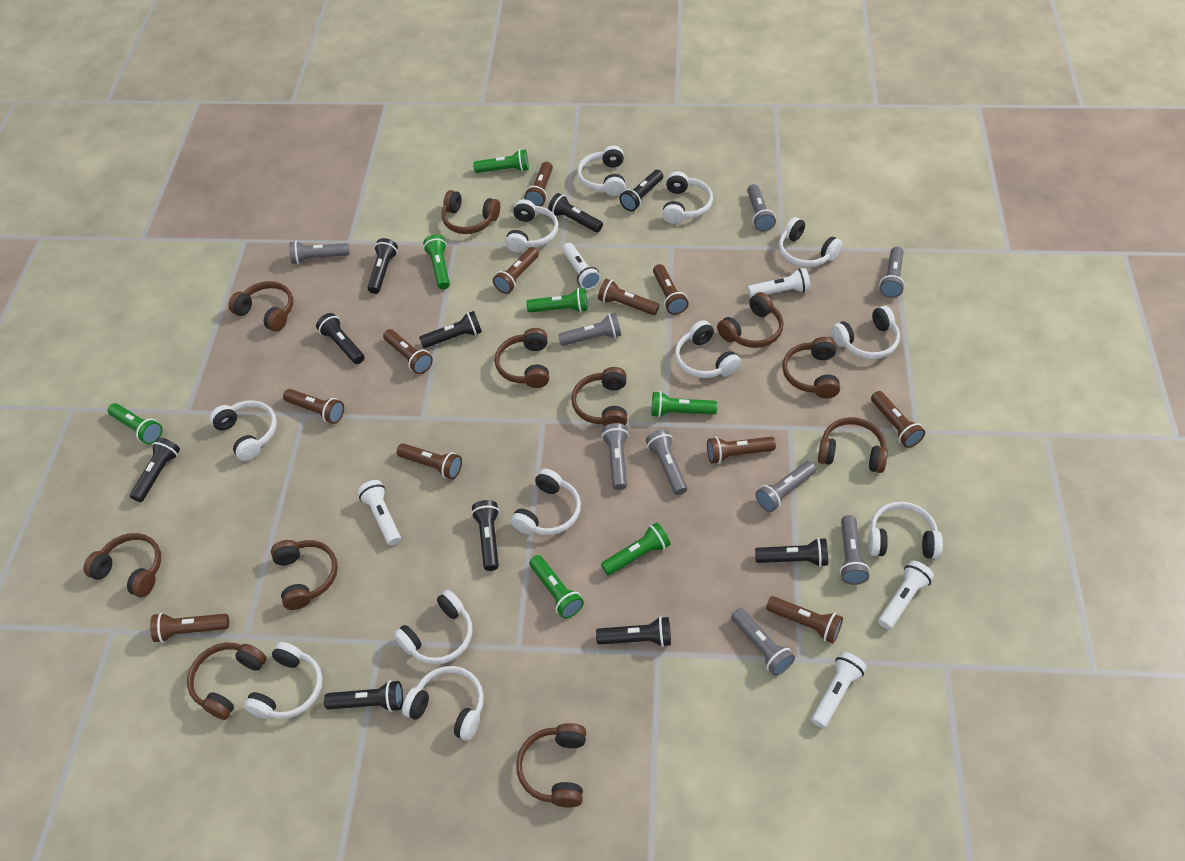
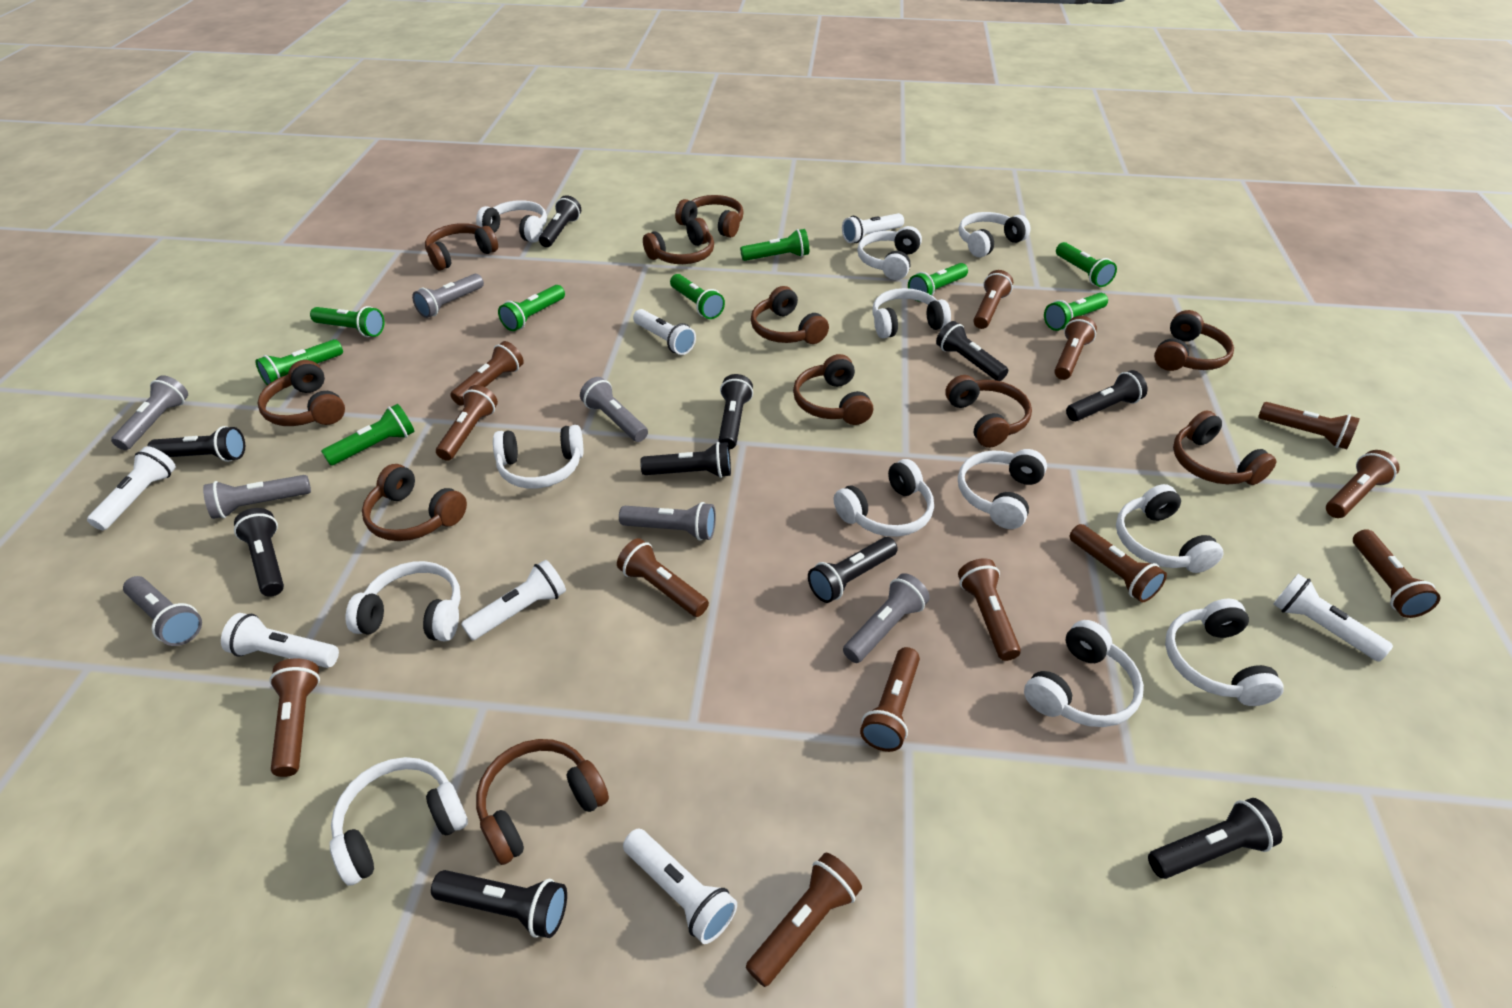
brown flashlight: [150,613,229,643] [283,389,344,424] [383,329,433,374] [397,443,462,479] [493,247,539,294] [524,162,553,206] [598,279,659,315] [653,264,689,315] [707,437,776,464] [766,596,843,643] [871,391,925,448] = 11 -> [269,659,320,777] [436,385,498,461] [450,341,524,406] [617,538,709,617] [746,853,862,987] [860,647,920,752] [958,558,1021,661] [973,270,1013,329] [1054,316,1097,380] [1069,524,1167,602] [1258,402,1360,449] [1326,450,1400,518] [1353,529,1440,618] = 13
green flashlight: [108,403,163,445] [423,235,450,289] [473,149,529,173] [526,288,588,313] [529,555,584,619] [601,522,671,575] [651,391,717,418] = 7 -> [255,339,343,385] [310,306,384,337] [321,404,415,466] [498,285,565,331] [670,274,725,319] [740,229,809,261] [908,263,968,302] [1044,293,1108,331] [1056,242,1117,287] = 9
grey flashlight: [289,241,349,264] [558,313,621,346] [602,423,629,490] [646,429,687,495] [731,608,795,676] [747,184,776,232] [755,461,816,512] [840,515,870,585] [879,247,905,298] = 9 -> [111,375,188,450] [123,576,202,646] [203,475,311,519] [412,274,484,318] [580,377,648,442] [619,502,716,541] [843,573,930,663] = 7
white flashlight: [358,480,401,546] [562,243,601,290] [748,268,810,298] [811,652,866,728] [878,561,934,630] = 5 -> [87,446,176,530] [221,613,339,668] [461,560,566,640] [623,829,737,944] [633,309,696,355] [842,213,904,243] [1273,574,1393,662] = 7

